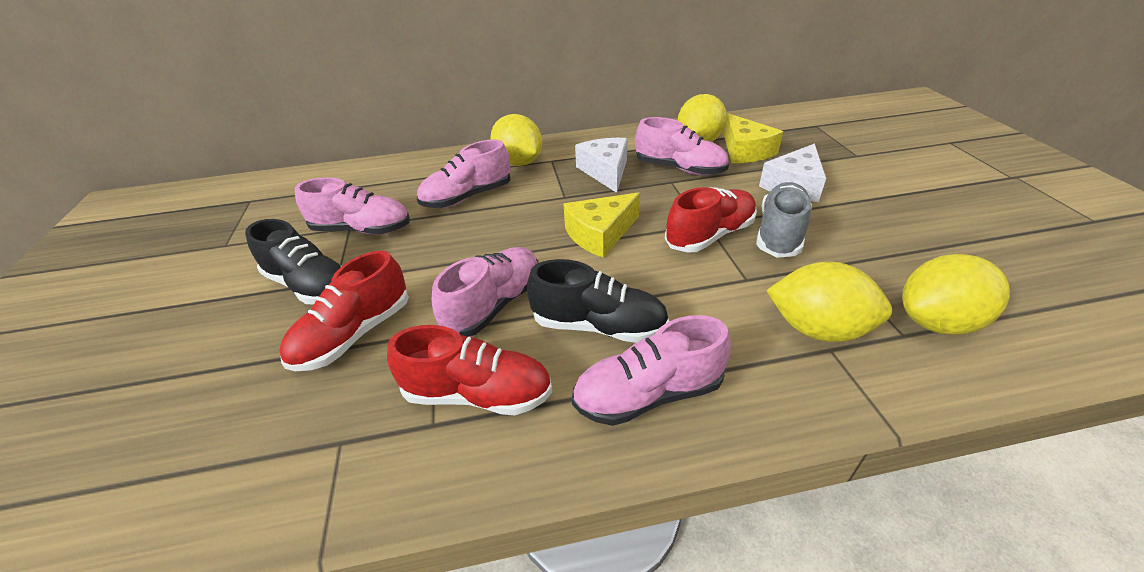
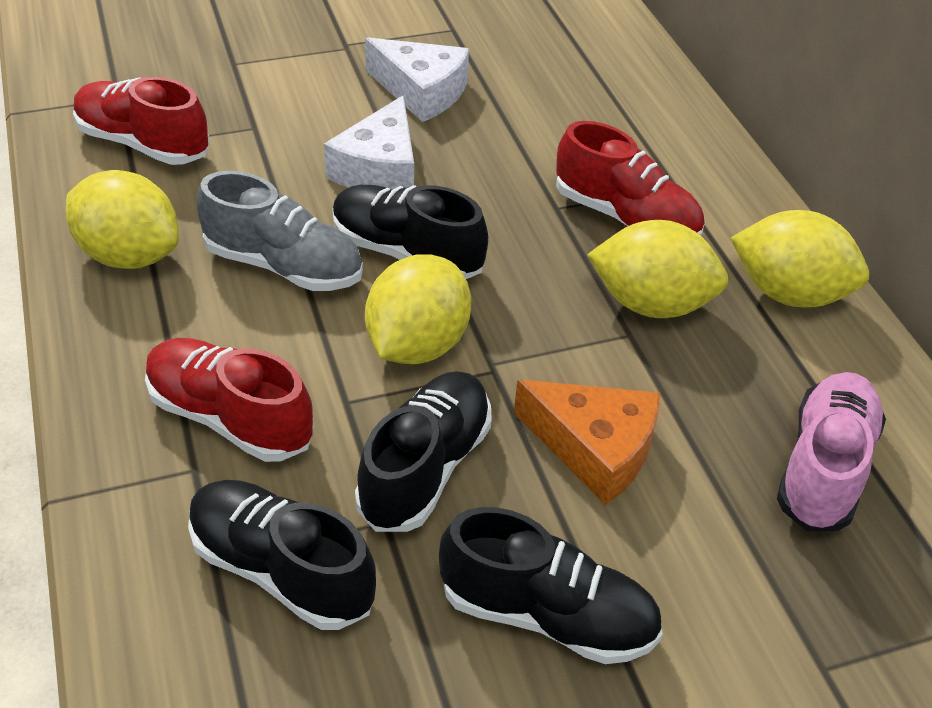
black shoe: [245,219,342,305] [527,259,669,343] = 2 -> [188,480,376,630] [333,185,488,279] [355,371,492,532] [439,507,663,664] = 4
orange cheese: none = 0 -> [514,380,660,505] = 1
pink shoe: [295,177,410,235] [417,139,511,208] [432,247,538,337] [572,315,731,426] [635,117,729,175] = 5 -> [777,372,886,531] = 1
yellow cheese: [564,192,640,258] [724,113,783,163] = 2 -> none = 0

